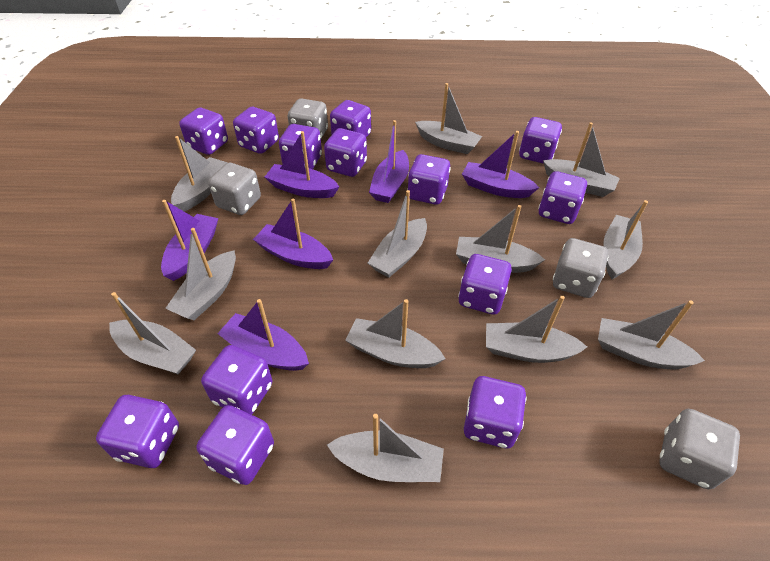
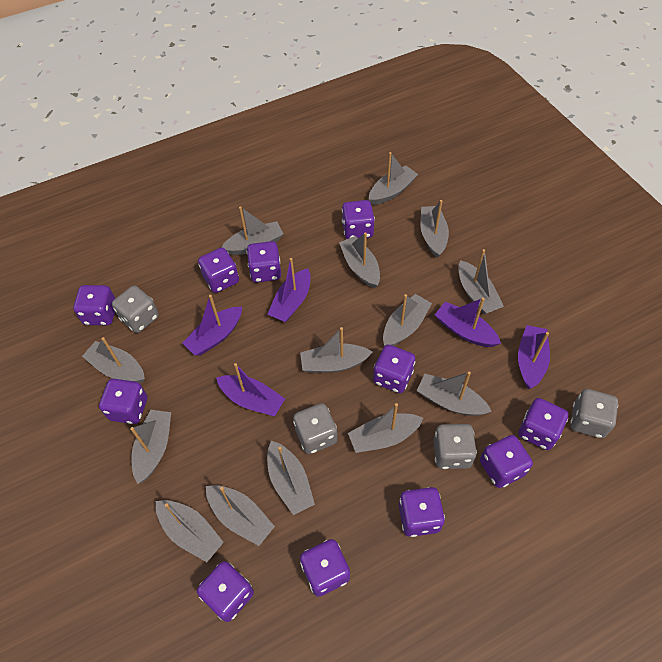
grey boat: [109,292,196,374] [165,228,236,320] [171,136,228,211] [327,414,444,482] [345,299,446,368] [368,190,427,278] [415,83,482,154] [456,205,545,273] [486,295,587,363] [543,123,620,197] [598,300,705,370] [603,200,648,279] = 12 -> [82,337,145,383] [130,410,171,484] [156,500,224,562] [206,485,275,546] [221,206,284,255] [267,441,315,515] [300,327,372,373] [339,232,380,288] [348,403,423,453] [369,152,418,205] [383,294,432,346] [417,371,492,416] [420,200,449,258] [458,249,504,314] = 14
purple boat: [161,200,218,281] [217,299,309,371] [253,199,333,269] [265,131,339,198] [369,120,409,203] [462,131,539,198] = 6 -> [182,295,242,356] [216,363,285,416] [267,258,311,322] [435,298,501,347] [518,325,550,389] = 5
purple dice: [96,395,179,468] [179,108,228,155] [196,405,274,485] [201,345,273,415] [233,107,279,154] [279,124,322,169] [324,128,367,177] [330,100,371,137] [407,154,451,205] [458,254,512,315] [464,376,526,448] [519,117,562,164] [538,171,587,224] = 13 -> [73,285,115,325] [99,379,147,424] [197,561,254,622] [198,248,239,293] [247,241,281,283] [300,539,350,597] [342,200,375,239] [373,345,415,393] [399,487,445,537] [480,435,533,488] [518,398,568,450] = 11

